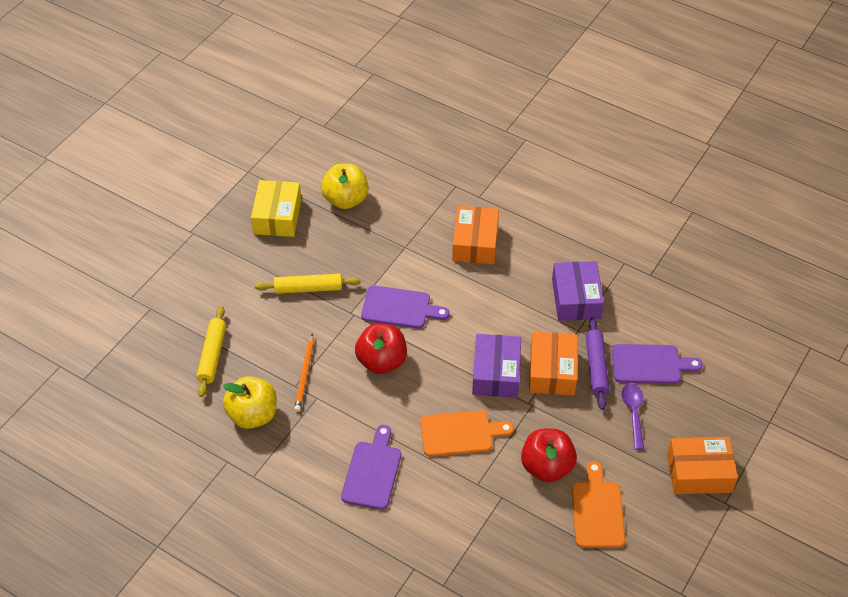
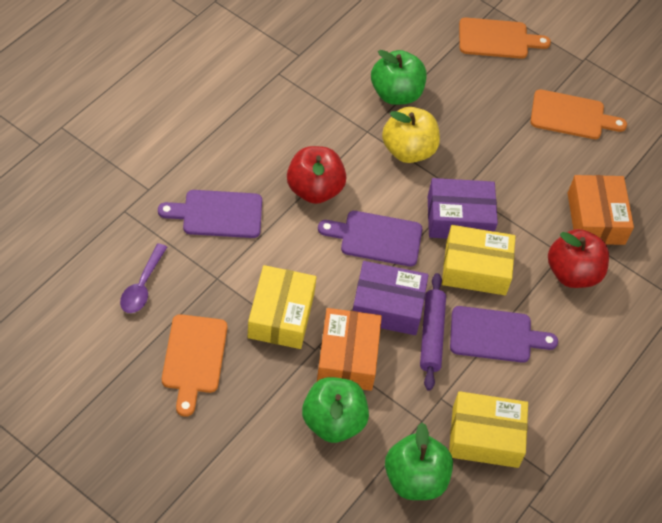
green apple: none = 0 -> [302,377,369,443] [371,50,426,105] [385,423,453,500] = 3
orange box: [452,206,499,264] [529,332,578,396] [667,437,738,494] = 3 -> [317,308,382,391] [567,175,634,245] = 2
orange cutting board: [420,410,514,457] [572,461,625,548] = 2 -> [162,314,227,417] [459,17,551,59] [530,89,627,139] = 3
orange pencil: [294,333,314,412] = 1 -> none = 0
yellow apple: [223,376,277,429] [321,163,369,209] = 2 -> [382,107,440,163] = 1
yellow box: [251,180,302,237] = 1 -> [248,265,316,349] [442,225,516,295] [449,391,528,468] = 3
yellow rolling pin: [197,306,226,397] [255,274,361,294] = 2 -> none = 0

